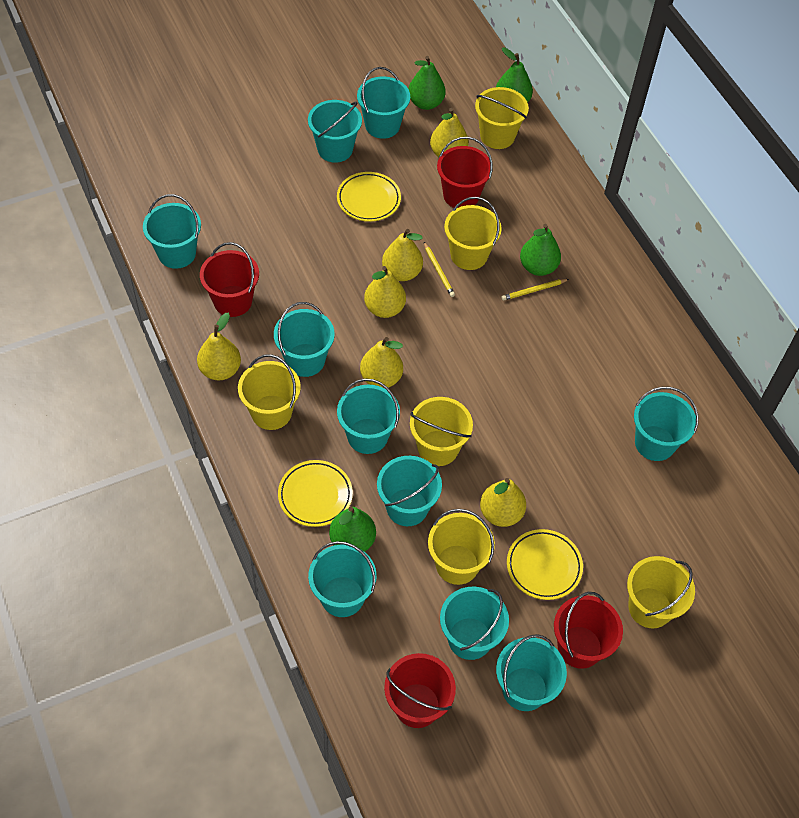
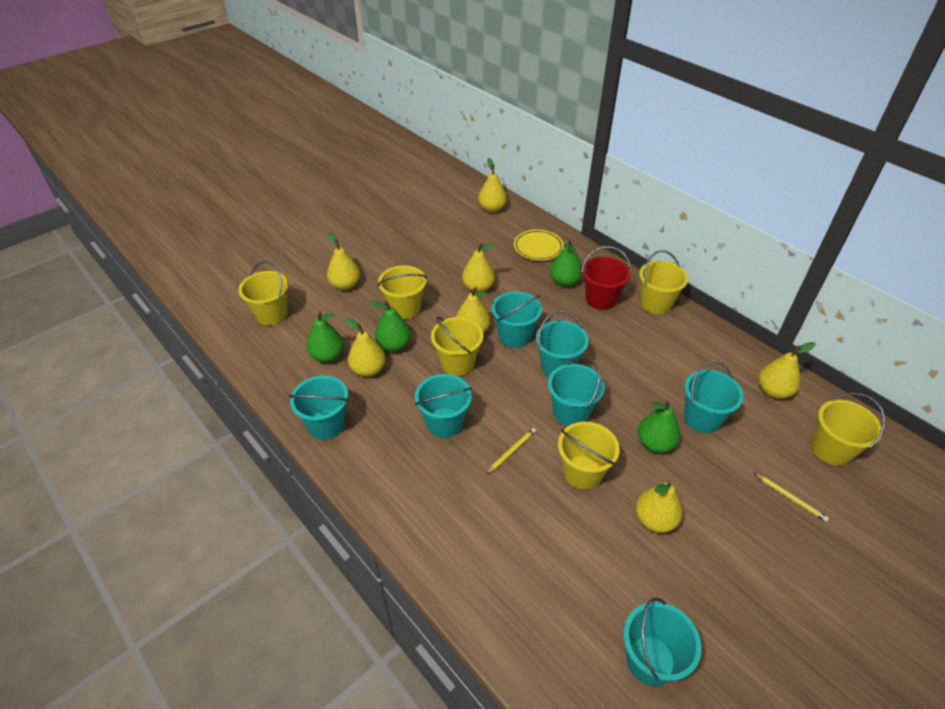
red bucket: [200,242,259,317] [384,653,456,728] [437,137,493,208] [554,592,623,669] = 4 -> [582,246,631,310] = 1
turquoise bucket: [143,194,201,269] [274,302,335,377] [308,100,362,163] [308,541,377,617] [337,378,400,454] [357,67,410,139] [377,456,442,526] [440,586,509,660] [496,634,567,711] [634,387,698,461] = 10 -> [289,376,349,439] [415,374,472,438] [492,292,542,348] [536,311,589,377] [548,356,605,426] [623,598,702,686] [684,361,744,433] = 7
yellow pear: [197,313,241,380] [360,337,403,388] [364,266,406,318] [382,229,423,281] [430,108,469,157] [480,478,526,527] = 6 -> [327,232,360,290] [345,317,386,377] [456,287,490,333] [462,243,496,292] [478,158,507,213] [636,479,683,533] [759,342,815,399] = 7
yellow plate: [278,460,353,527] [337,172,401,222] [507,529,583,600] = 3 -> [514,230,564,261] = 1

